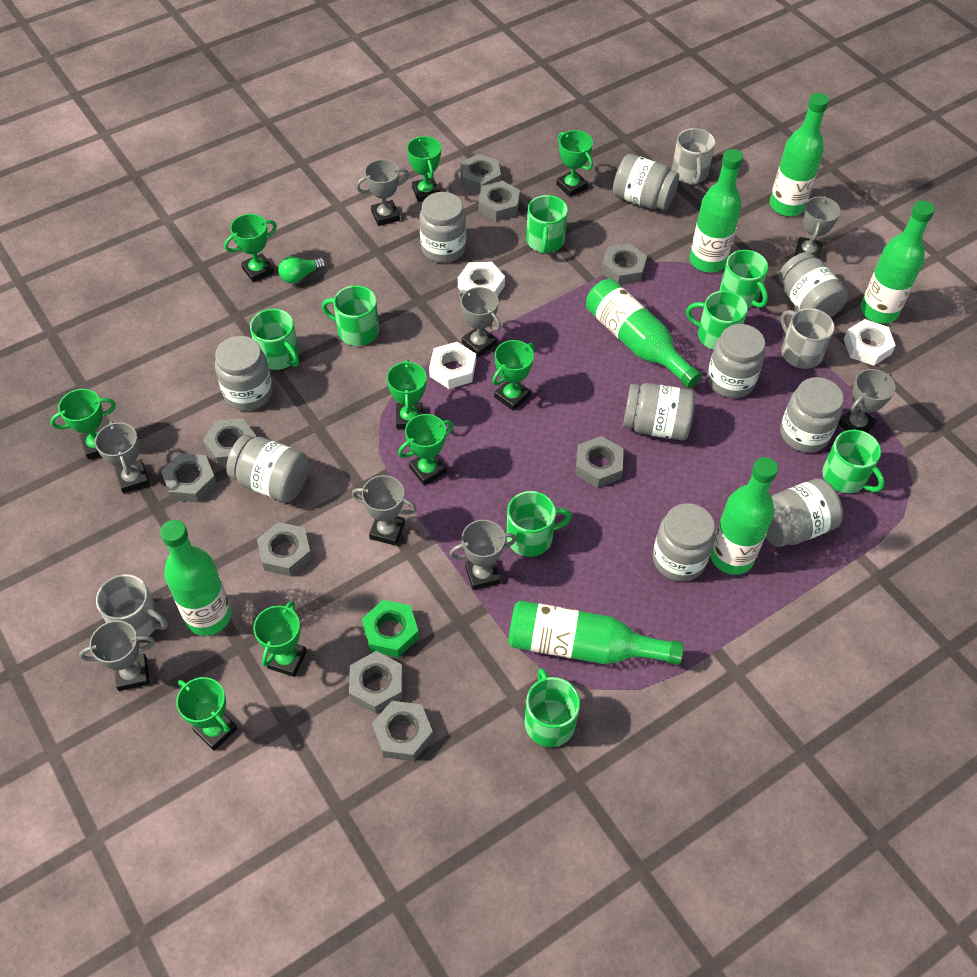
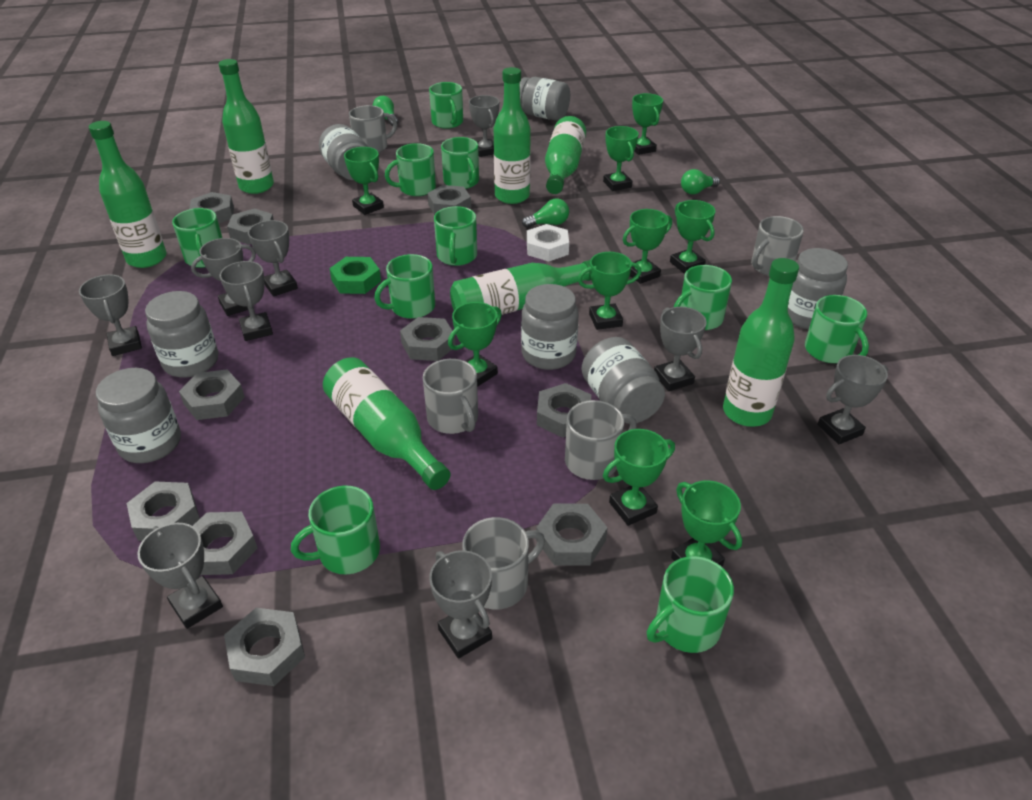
green light bulb: [278,256,326,284] = 1 -> [373,96,398,126] [522,199,569,228] [681,169,720,194] = 3
green mug: [250,309,299,370] [322,285,379,346] [506,491,572,557] [524,668,580,747] [526,195,568,254] [686,291,748,350] [719,250,768,308] [822,429,885,493] = 8 -> [172,208,222,268] [291,485,380,574] [374,254,435,319] [385,143,436,196] [429,82,463,129] [434,206,477,266] [441,137,479,189] [647,556,734,653] [674,265,732,330] [805,295,869,363] = 10
grey jar: [215,336,273,411] [226,435,309,502] [419,192,466,263] [613,154,679,211] [623,383,695,440] [653,503,715,582] [707,324,765,398] [766,478,843,547] [778,252,848,318] [780,377,844,453] = 10 -> [96,368,181,463] [145,291,218,378] [319,124,368,180] [520,77,570,121] [521,284,579,370] [582,337,665,424] [788,248,848,329] = 7
grey mug: [96,574,168,641] [672,128,715,184] [781,308,835,369] = 3 -> [349,105,397,153] [423,359,478,434] [462,517,545,609] [565,400,637,480] [751,216,804,276] = 5
grey nut: [161,453,217,503] [203,418,256,466] [257,522,312,576] [349,651,403,713] [372,701,433,761] [460,154,501,193] [478,181,520,221] [575,436,624,488] [601,244,647,285] = 9 -> [127,482,200,541] [179,370,245,420] [189,192,234,223] [193,512,258,575] [224,608,305,686] [227,208,274,245] [400,317,455,361] [427,185,471,215] [536,504,608,566] [537,383,591,438] = 10
grey trophy: [79,620,155,691] [95,421,150,493] [352,475,417,546] [356,159,409,226] [449,520,517,590] [459,287,501,357] [795,196,841,259] [838,369,896,433] = 8 -> [79,274,142,356] [137,523,223,629] [191,238,256,316] [220,261,273,341] [248,220,298,297] [429,550,492,659] [469,95,499,157] [654,307,707,391] [817,355,888,444] = 9
white nut: [429,342,476,389] [458,262,505,296] [844,319,896,366] = 3 -> [527,224,569,262] = 1

